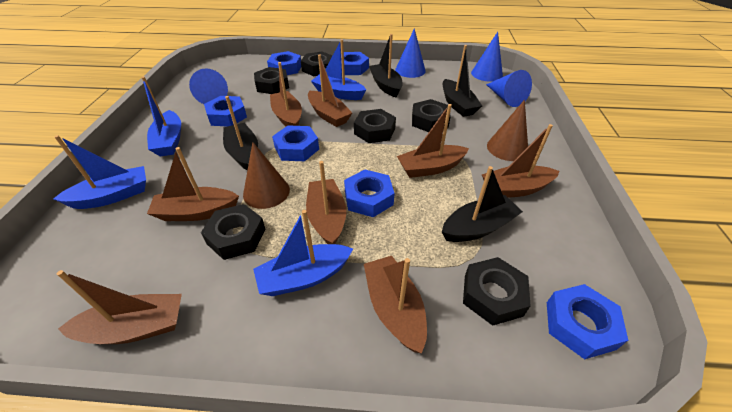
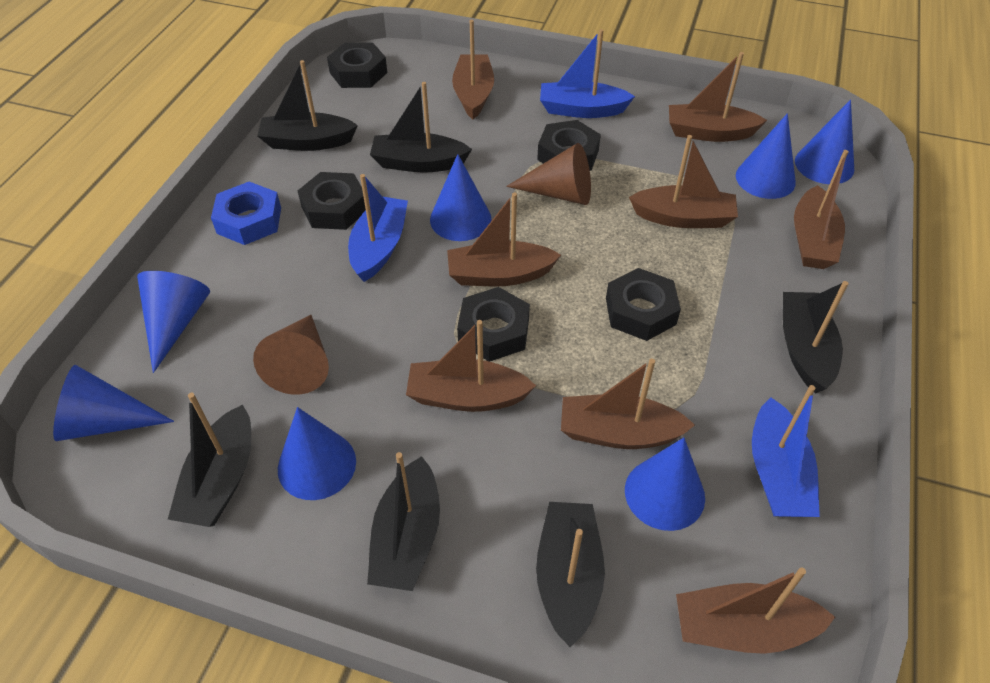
black boat: [223,96,258,170] [369,34,403,98] [442,166,523,242] [443,45,482,117] = 4 -> [168,393,251,527] [257,60,358,151] [367,452,440,591] [370,82,472,172] [536,502,605,647] [783,281,849,393] = 6
black nut: [201,204,266,260] [254,67,289,94] [301,51,333,76] [354,109,396,143] [412,99,451,132] [463,257,530,326] = 6 -> [298,172,366,230] [327,43,387,88] [457,287,530,362] [537,120,601,171] [606,268,681,341] = 5
blue boat: [53,135,146,209] [141,76,181,156] [253,210,353,296] [311,39,366,100] = 4 -> [348,174,408,282] [540,29,635,118] [752,385,820,517] = 3
blue cone: [189,68,228,104] [395,28,426,78] [471,32,503,82] [486,70,532,107] = 4 -> [53,365,174,441] [137,271,210,373] [278,407,356,500] [430,154,491,241] [625,438,705,531] [736,113,796,199] [795,99,854,184] = 7
blue nut: [204,96,247,126] [267,51,301,75] [272,125,319,161] [341,52,369,75] [344,169,395,217] [547,284,628,359] = 6 -> [211,182,281,245] = 1

